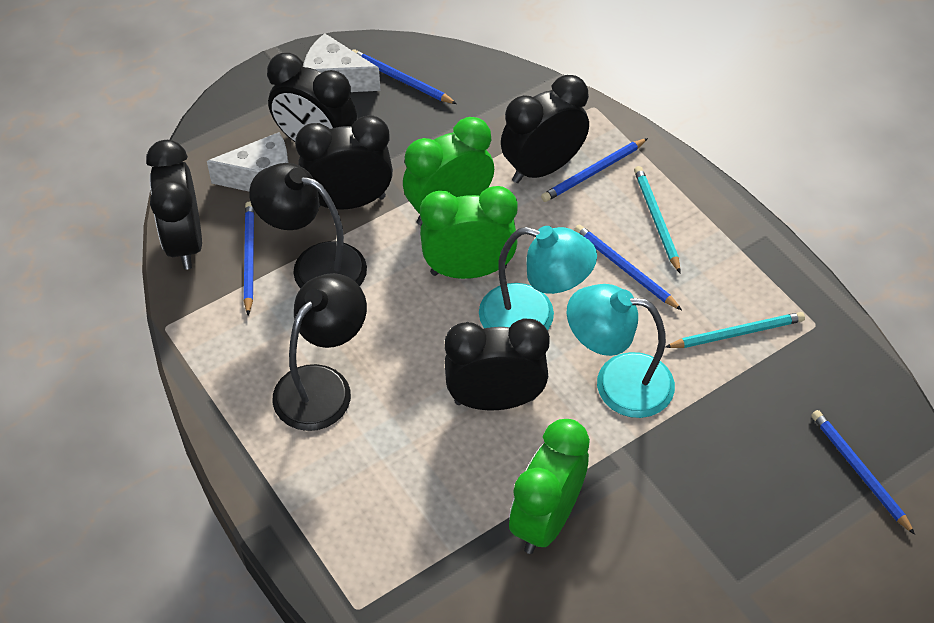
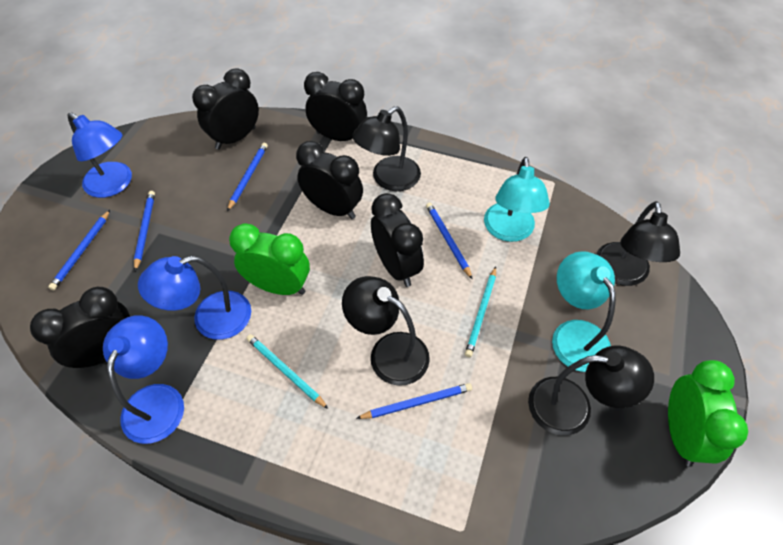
black lamp: [249,163,367,289] [273,273,367,431] = 2 -> [342,276,430,386] [352,106,421,191] [528,346,654,436] [596,201,680,286] = 4
blue lamp: none = 0 -> [67,112,132,198] [103,315,184,444] [138,256,251,340] = 3
green clock: [403,117,494,226] [420,186,518,279] [509,419,590,554] = 3 -> [229,224,310,295] [668,360,748,467] = 2
white cheese: [207,132,289,191] [303,33,381,92] = 2 -> none = 0

